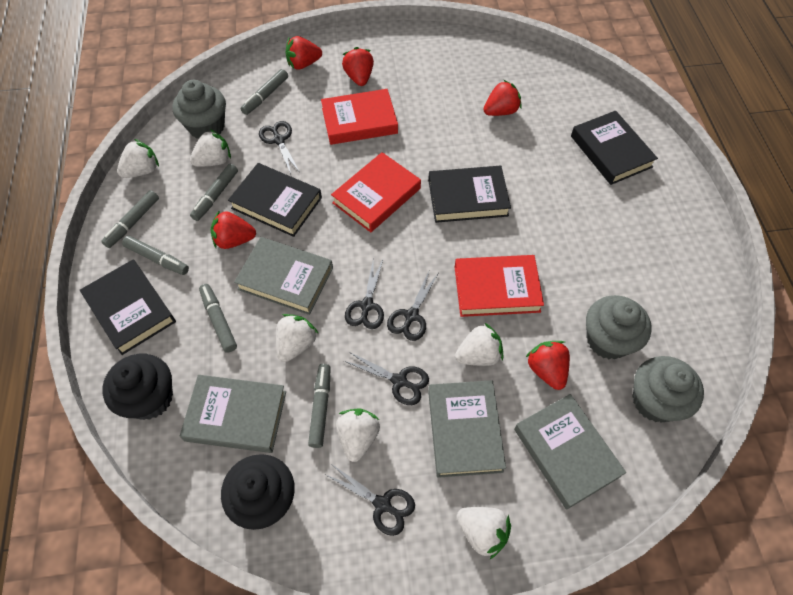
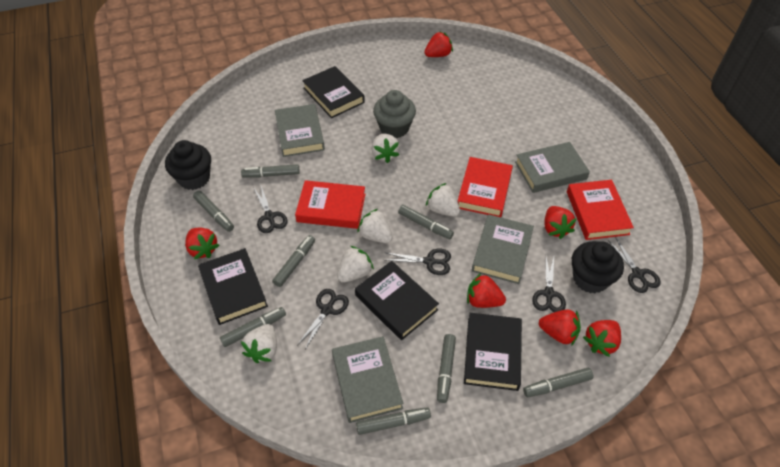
grey cupcake: [172,80,226,139] [586,295,652,359] [633,356,704,422] = 3 -> [373,90,416,138] = 1
grey marker: [101,190,159,248] [122,236,189,275] [190,164,238,221] [199,284,237,353] [240,69,288,115] [308,364,331,448] = 6 -> [193,191,234,232] [220,307,286,347] [241,164,300,178] [272,235,315,287] [356,407,431,435] [398,205,454,239] [437,334,456,403] [523,368,593,397] = 8
red strawberry: [211,211,256,249] [286,36,322,70] [342,47,374,86] [483,80,522,116] [526,341,570,390] = 5 -> [185,228,219,259] [424,31,453,57] [467,273,506,308] [539,309,581,346] [544,206,577,239] [583,320,621,357] = 6
white strawberry: [117,139,159,178] [190,129,231,167] [276,314,319,362] [336,408,380,462] [455,323,503,366] [457,507,511,559] = 6 -> [241,324,277,363] [337,246,374,283] [357,209,393,243] [372,134,400,163] [426,183,460,217] = 5

